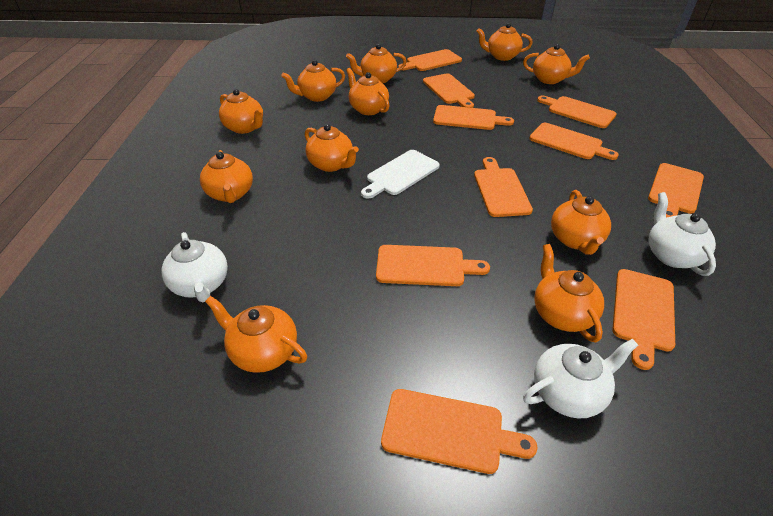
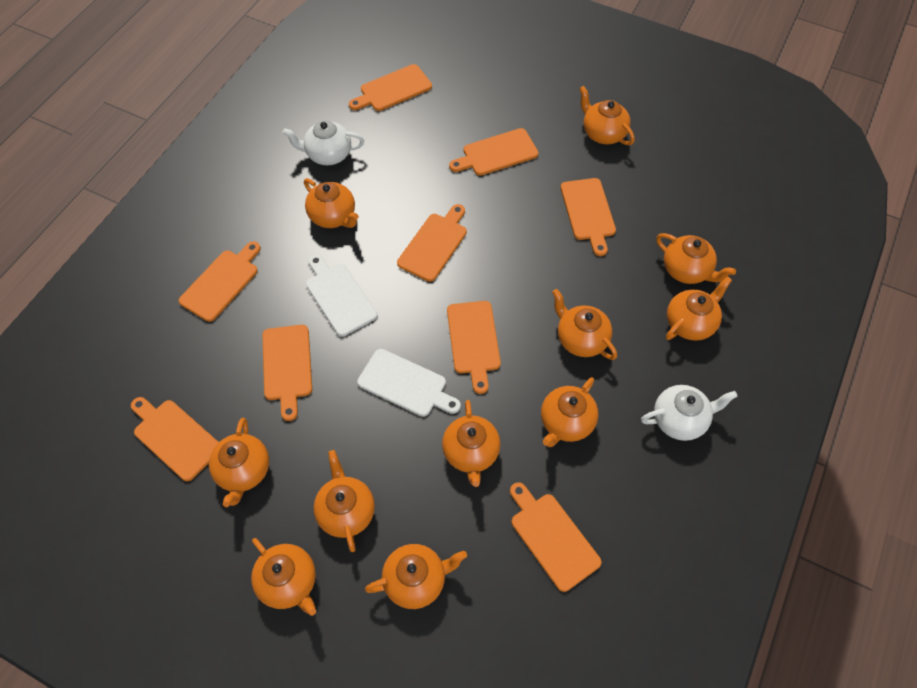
orange cutting board: [376,245,490,286] [381,389,537,474] [398,49,462,71] [423,73,475,108] [433,105,514,130] [474,157,533,217] [529,123,619,160] [537,96,617,128] [612,269,675,370] [648,163,704,218] = 10 -> [131,397,219,481] [179,241,261,322] [262,325,312,421] [349,64,432,111] [397,204,467,282] [447,301,501,394] [449,128,539,176] [510,482,602,592] [561,178,616,256] = 9
white cutting board: [361,150,440,199] = 1 -> [306,255,377,336] [357,349,461,417] = 2
white teapot: [162,232,228,302] [523,339,638,418] [649,192,716,276] = 3 -> [283,121,364,165] [641,385,738,441] = 2

